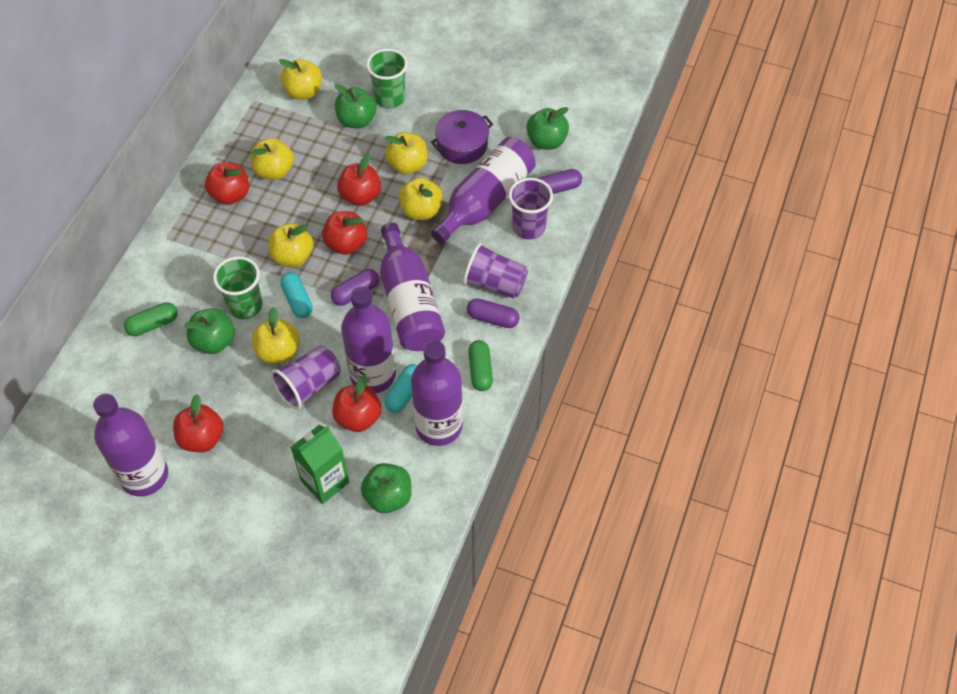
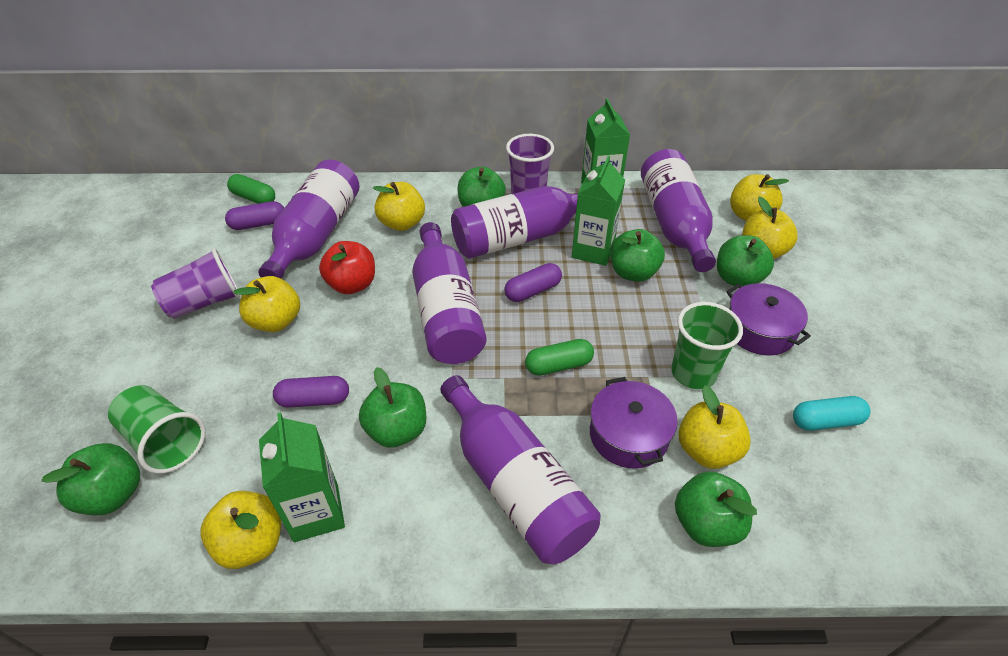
green apple: [184,308,235,354] [335,84,376,128] [361,463,412,513] [526,107,569,150] = 4 -> [41,443,140,515] [359,367,426,448] [458,167,506,207] [610,229,665,282] [675,471,757,547] [717,235,774,286] = 6
green carton: [291,425,349,504] = 1 -> [259,412,345,542] [572,156,625,266] [581,98,630,184] = 3
purple cup: [271,345,341,410] [463,243,528,298] [509,178,553,240] = 3 -> [151,248,240,319] [506,134,554,194] = 2
purple pot: [431,110,493,164] = 1 -> [590,377,678,469] [726,283,811,356] = 2
red apple: [173,394,224,452] [205,162,249,205] [322,211,367,255] [332,375,381,432] [337,154,381,206] = 5 -> [319,241,375,294] = 1
turquoise capsule: [280,272,313,318] [384,364,418,413] = 2 -> [793,396,870,431] = 1

